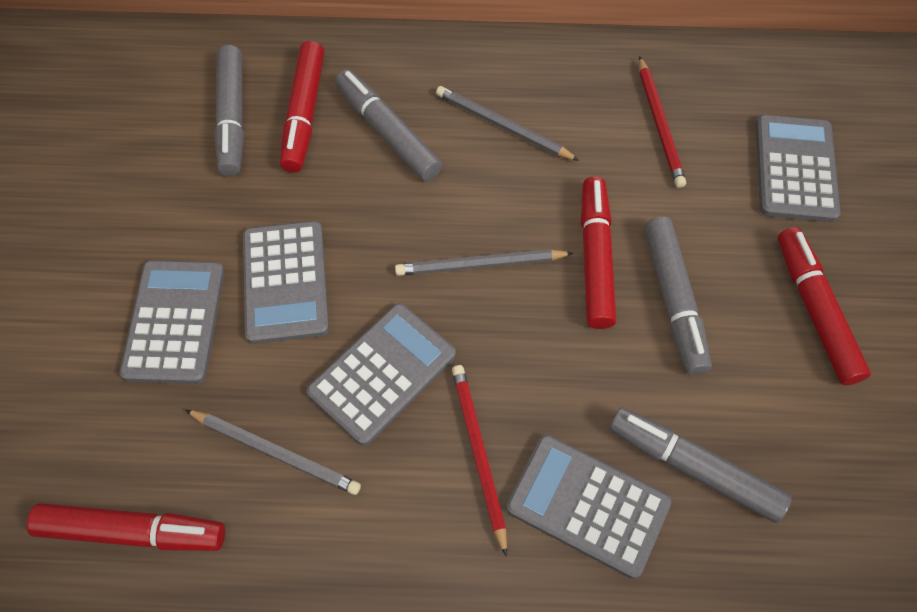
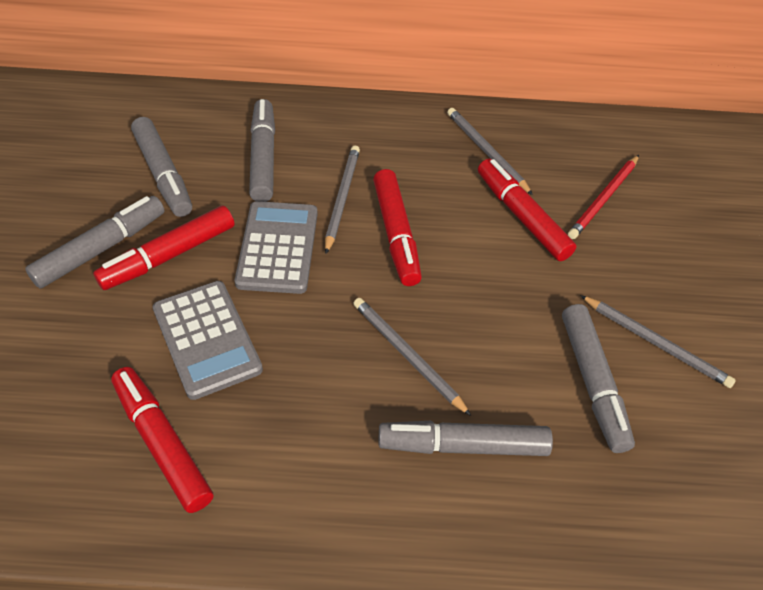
grey calculator: [119,260,225,384] [243,221,329,344] [307,303,456,446] [506,435,672,579] [756,115,841,222] = 5 -> [153,281,263,400] [235,201,318,294] = 2
grey marker: [214,45,244,176] [335,70,442,181] [609,407,792,523] [644,217,712,375] = 4 -> [25,196,165,289] [131,117,192,217] [249,99,275,202] [378,421,553,456] [562,304,635,453] = 5
grey pencil: [185,410,361,495] [395,249,573,276] [436,86,579,161] = 3 -> [325,146,360,254] [353,298,471,416] [447,108,533,195] [580,295,736,388] = 4
red pencil: [452,365,507,557] [639,56,686,188] = 2 -> [568,155,639,239] = 1

